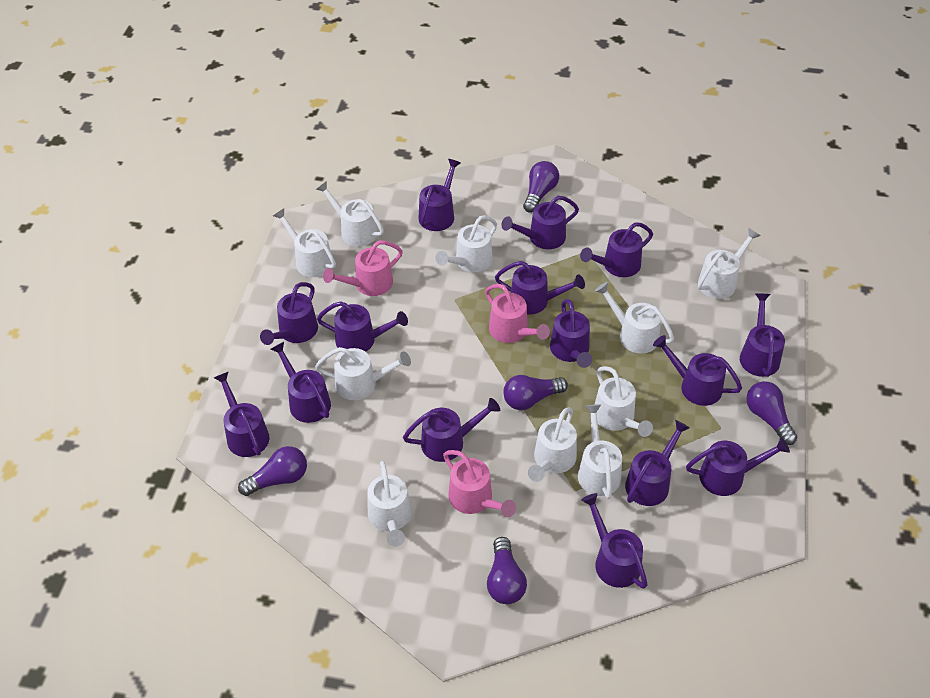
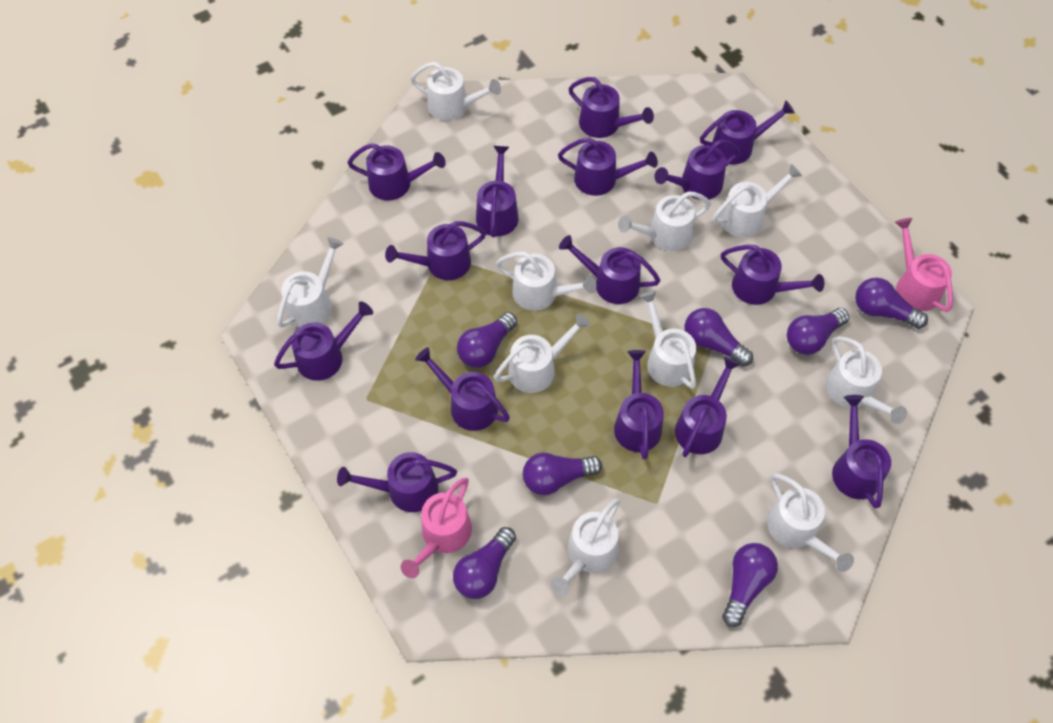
pink watering can: [323,241,403,296] [443,450,516,517] [485,284,550,343] = 3 -> [401,478,472,578] [895,218,953,312] = 2
purple light bulb: [238,446,307,496] [487,537,527,604] [503,375,568,410] [523,161,559,213] [746,381,797,445] = 5 -> [453,527,516,599] [457,312,517,368] [523,453,602,495] [684,308,753,366] [722,543,778,627] [787,308,849,355] [855,278,928,329] = 7

